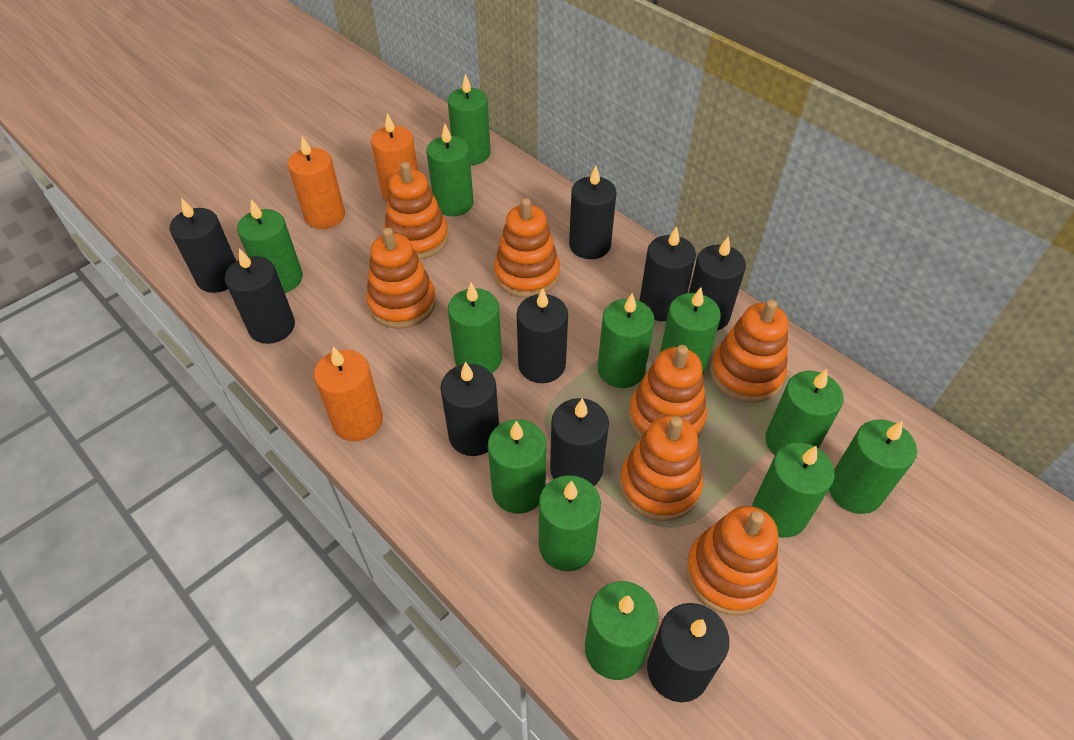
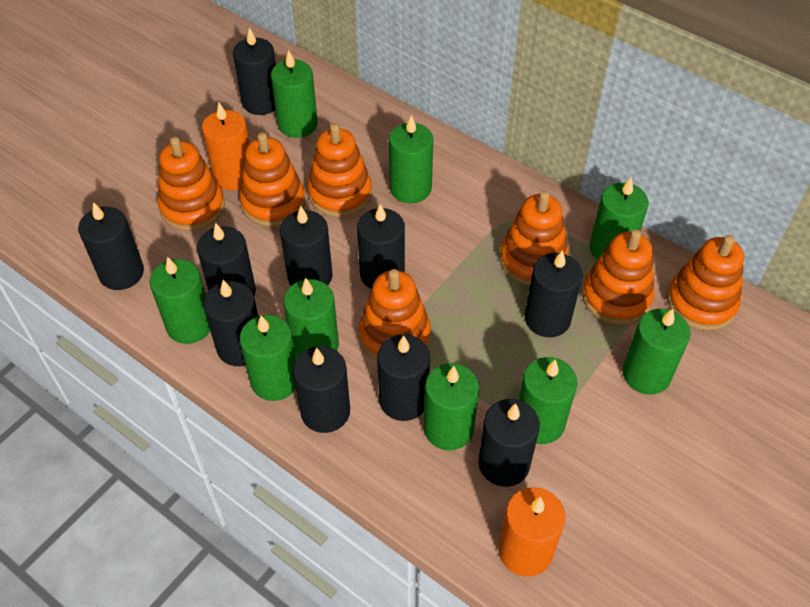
black candle: [170,198,236,293] [225,248,295,344] [440,362,499,456] [517,288,568,383] [550,398,609,486] [569,166,617,259] [639,226,696,321] [647,603,729,702] [689,236,746,331] = 9 -> [78,202,144,290] [197,223,256,296] [203,280,258,366] [233,27,276,115] [280,206,333,286] [293,346,350,433] [357,204,405,289] [377,334,430,421] [478,399,540,487] [525,250,583,337] = 10
green candle: [237,199,303,293] [427,124,474,216] [448,74,491,165] [448,282,502,373] [488,419,546,514] [539,475,601,571] [585,581,658,680] [597,293,655,388] [660,287,721,374] [752,443,835,538] [765,369,843,455] [829,419,917,514] = 12 -> [150,256,210,344] [239,315,296,401] [271,50,318,138] [283,278,339,358] [389,115,433,203] [424,363,479,450] [519,357,577,444] [589,177,648,260] [623,309,691,395] = 9
orange candle: [288,136,345,229] [314,347,383,441] [371,113,418,202] = 3 -> [202,103,250,190] [498,487,565,577] = 2

